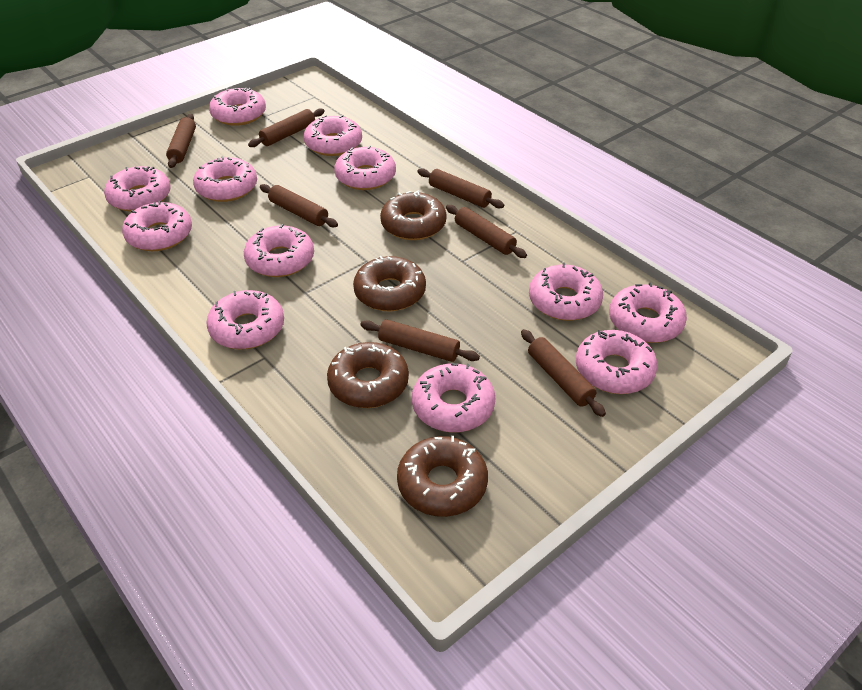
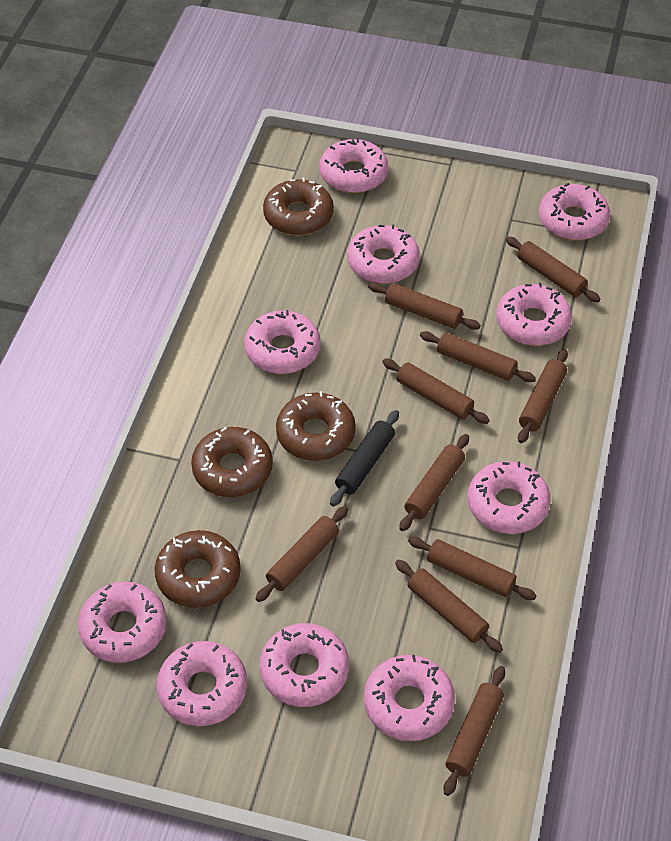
black rolling pin: none = 0 -> [330,410,399,507] = 1
brown rolling pin: [166,114,196,168] [248,108,325,147] [260,184,338,227] [360,319,480,362] [418,168,504,208] [446,205,527,258] [521,329,606,417] = 7 -> [256,506,348,602] [368,283,481,330] [382,359,490,424] [395,560,503,653] [399,434,469,531] [408,537,537,600] [420,331,536,382] [444,666,505,796] [506,237,600,302] [518,349,568,443] = 10
pink donut: [104,166,171,212] [122,201,192,251] [193,156,257,202] [206,290,284,349] [209,88,266,126] [244,224,314,277] [304,115,362,156] [334,145,396,190] [412,363,495,433] [529,263,603,321] [576,330,657,394] [609,283,687,343] = 12 -> [78,582,167,663] [157,641,247,726] [244,310,320,374] [260,623,349,707] [319,138,388,193] [347,224,420,284] [364,655,455,741] [467,461,550,534] [496,283,572,346] [539,183,610,240] = 10

